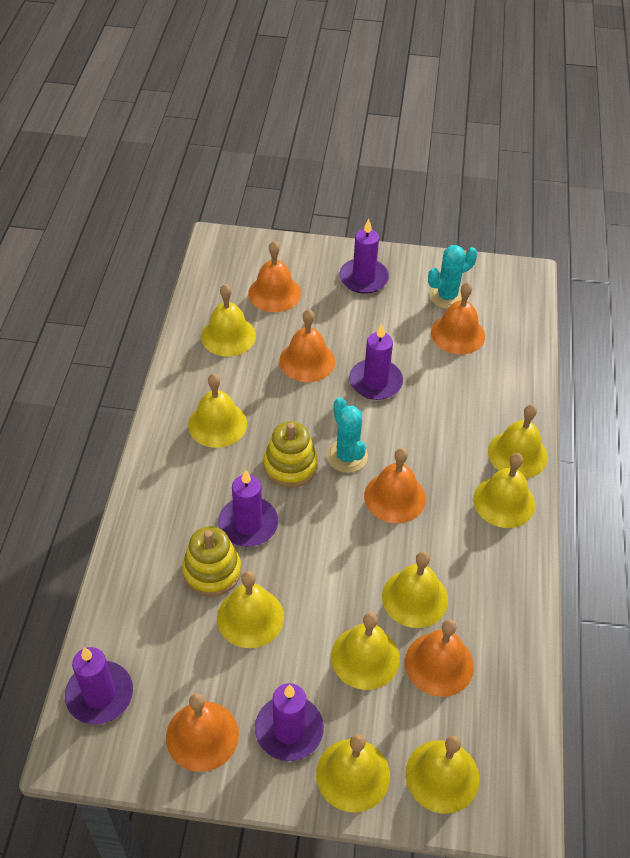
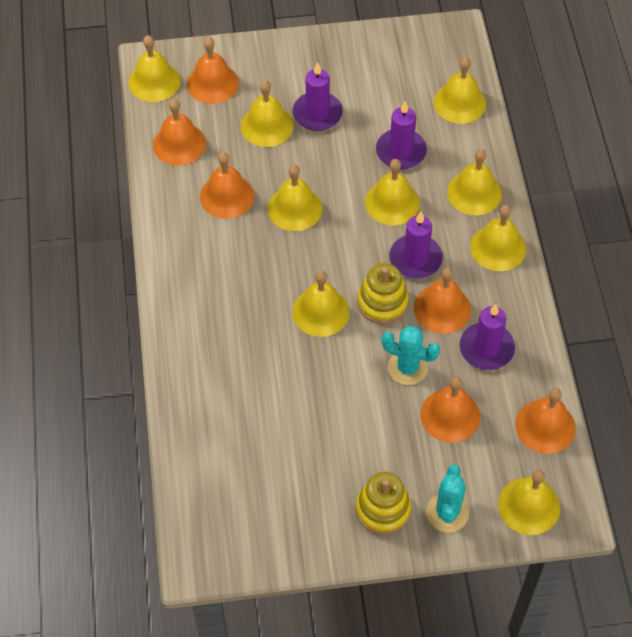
purple candle: [65,647,133,724] [218,469,278,547] [255,683,324,761] [339,219,389,294] [349,324,403,400] = 5 -> [293,62,343,131] [376,101,427,169] [389,212,443,279] [460,304,515,370] = 4

